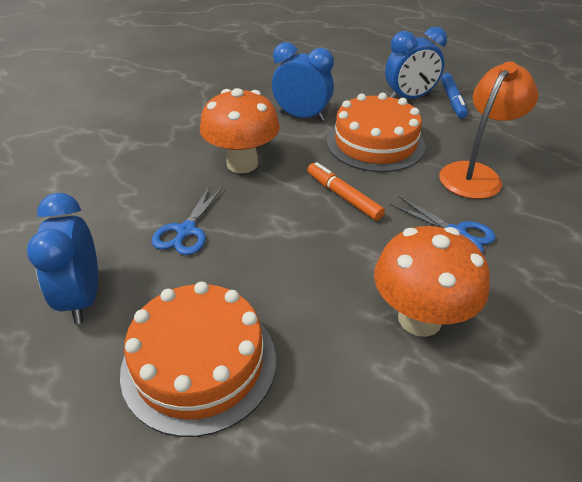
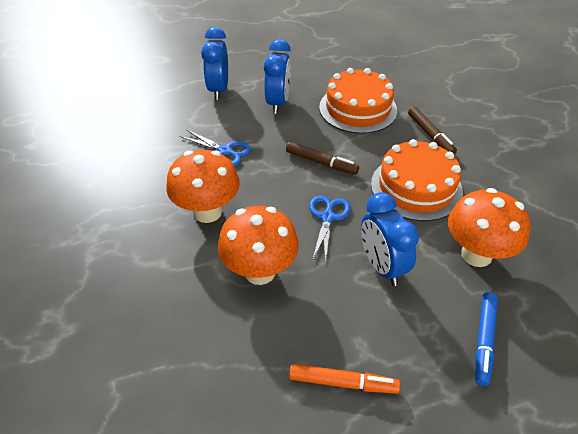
brown marker: none = 0 -> [286,142,359,175] [408,106,457,155] = 2
orange lamp: [439,61,538,199] = 1 -> none = 0
orange mushroom: [200,88,280,173] [374,226,490,337] = 2 -> [166,150,240,223] [218,206,299,285] [448,188,530,267] = 3

